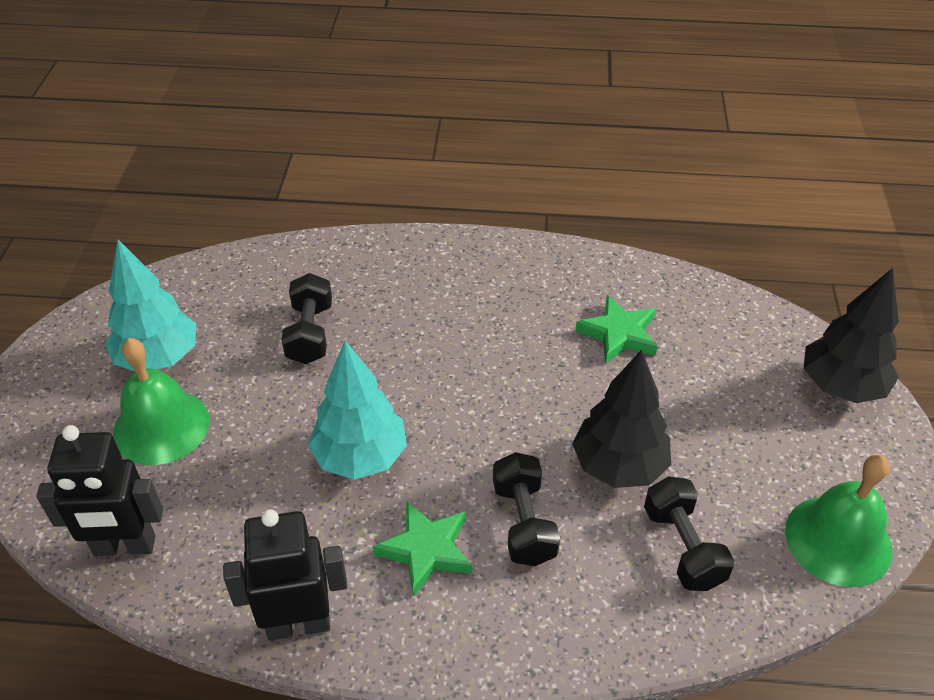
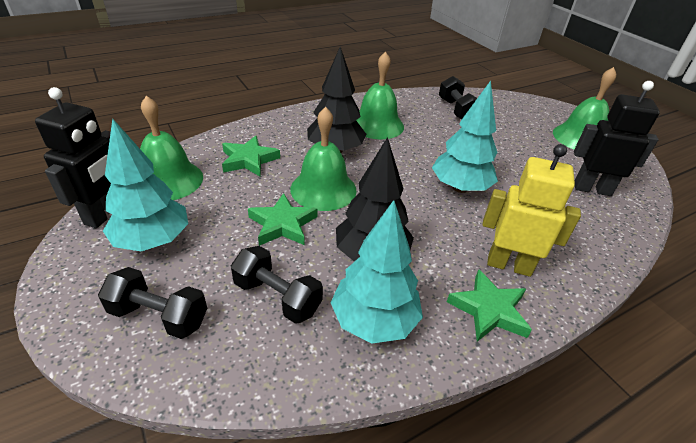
green bell: [113,338,210,465] [785,454,893,587] = 2 -> [140,96,203,200] [290,107,357,211] [356,52,404,139] [553,67,616,149] = 4
green star: [373,501,472,597] [575,295,657,364] = 2 -> [222,136,280,177] [248,193,318,246] [447,269,532,342] = 3
turquoise tree: [105,240,196,371] [308,341,407,480] = 2 -> [103,119,188,251] [331,200,423,343] [432,81,498,193] = 3
yellow robot: none = 0 -> [483,144,581,277] = 1

